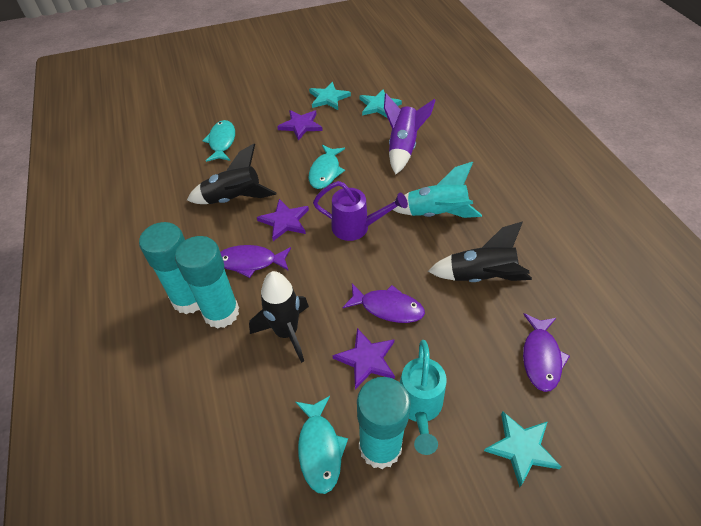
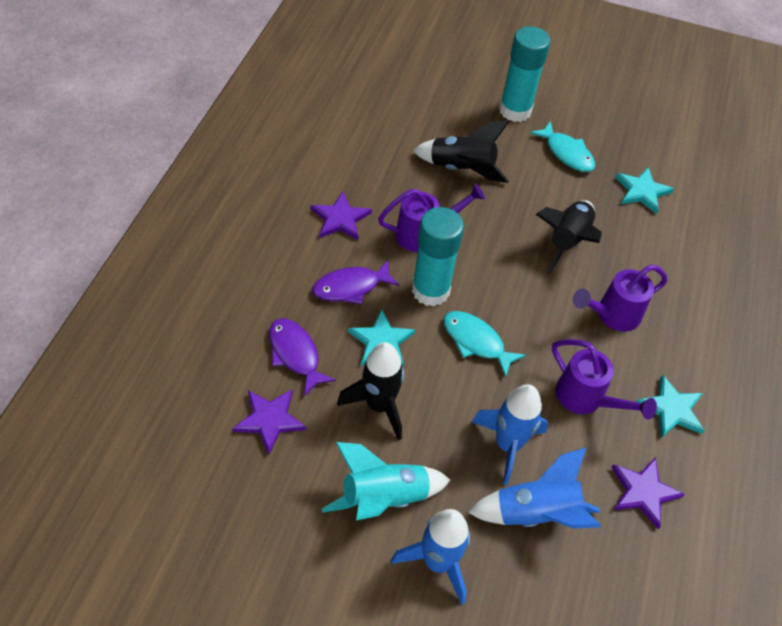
blue rocket: none = 0 -> [391,509,470,605] [468,447,601,529] [472,384,548,485] = 3
purple fish: [220,245,291,278] [343,284,425,323] [523,313,570,392] = 3 -> [269,318,336,396] [312,261,400,304] = 2
purple rocket: [384,93,436,174] = 1 -> none = 0
purple watering can: [313,181,408,241] = 1 -> [378,184,485,252] [552,339,657,419] [573,265,667,332] = 3
turquoise fish: [202,120,235,162] [295,396,348,494] [309,145,345,189] = 3 -> [444,311,526,378] [530,121,595,172] = 2
turquoise glue stick: [139,222,200,314] [175,236,239,329] [357,377,411,469] = 3 -> [412,207,464,306] [499,26,551,122] = 2
turquoise watering can: [400,340,447,455] = 1 -> none = 0

